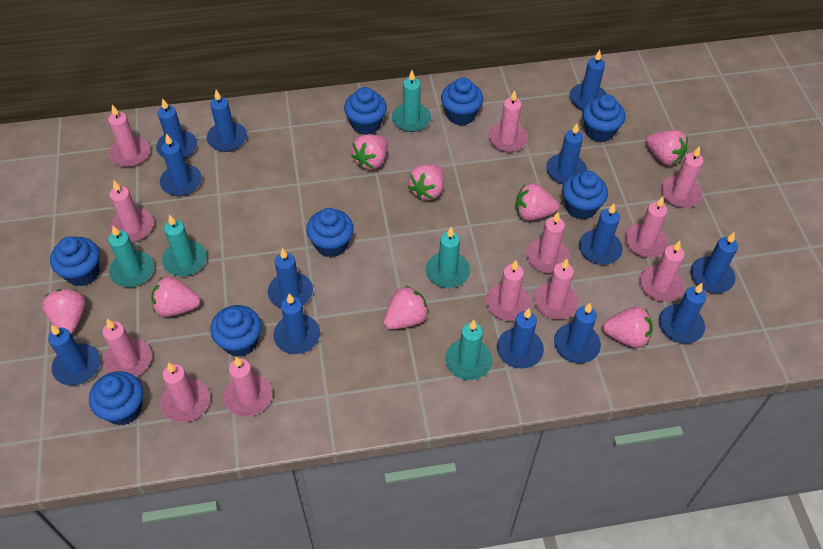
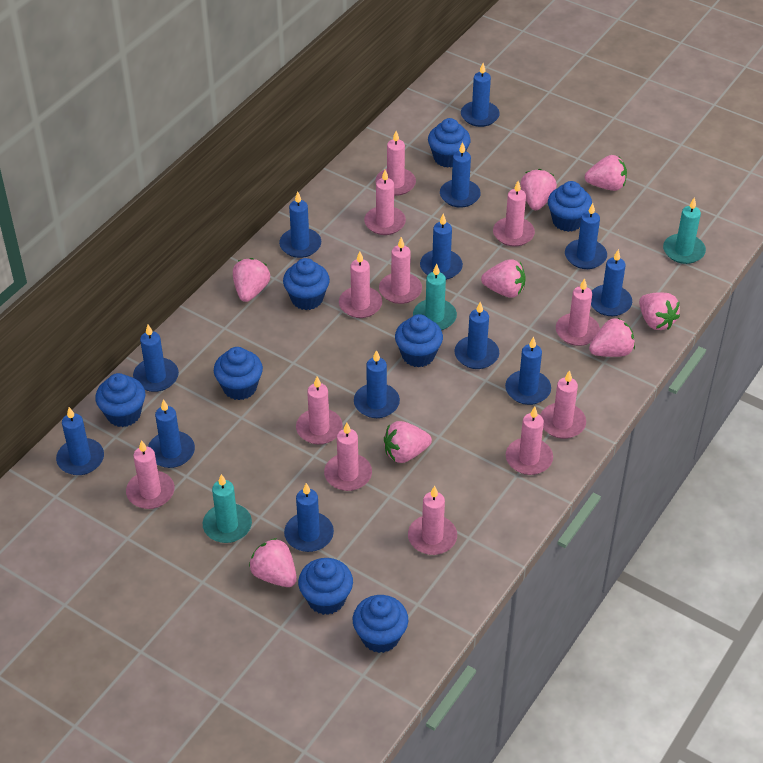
turquoise candle: [108,226,154,287] [162,214,207,276] [392,70,431,132] [426,227,470,288] [445,320,493,380] = 5 -> [203,474,252,543] [413,264,457,330] [663,197,706,264] = 3

